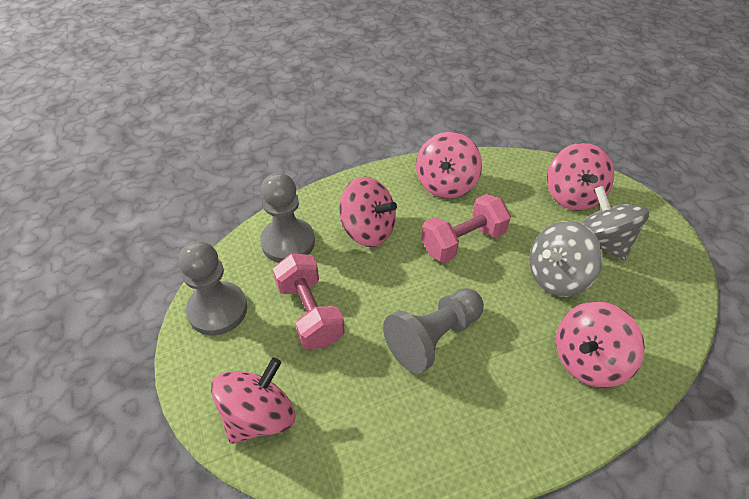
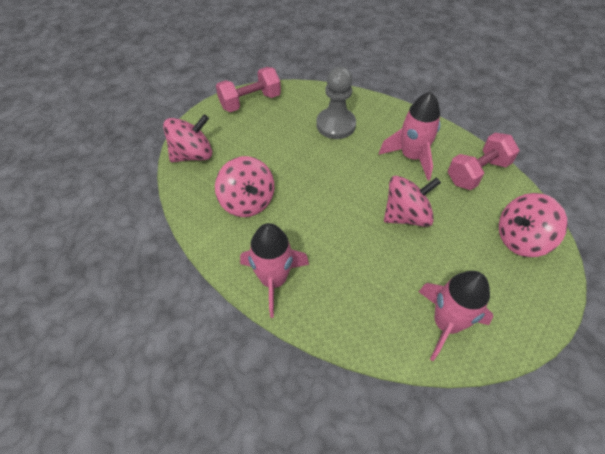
grey pawn: [178,241,247,335] [260,173,315,263] [383,288,484,374] = 3 -> [316,66,356,139] = 1
grey spinning top: [529,221,603,297] [580,186,650,261] = 2 -> none = 0
pink rocket: none = 0 -> [240,223,309,318] [379,91,440,180] [418,271,494,361] = 3
pink spinning top: [211,357,295,444] [339,177,397,247] [416,132,482,199] [547,143,614,211] [556,301,645,388] = 5 -> [163,115,212,162] [215,156,274,217] [384,176,441,227] [499,193,568,257] = 4

